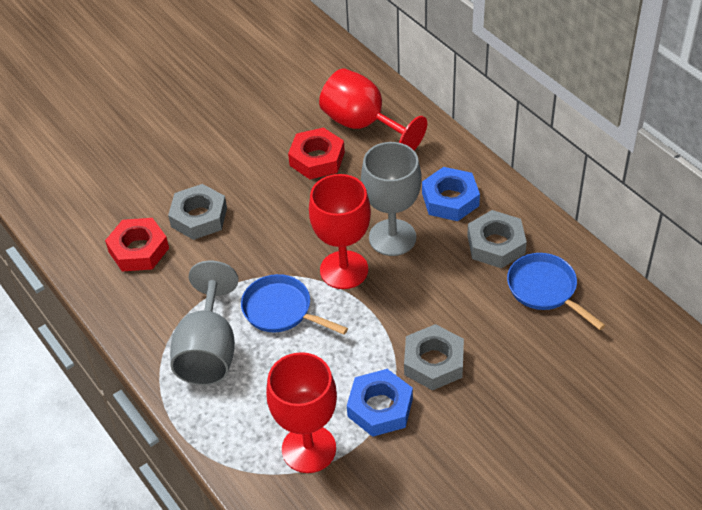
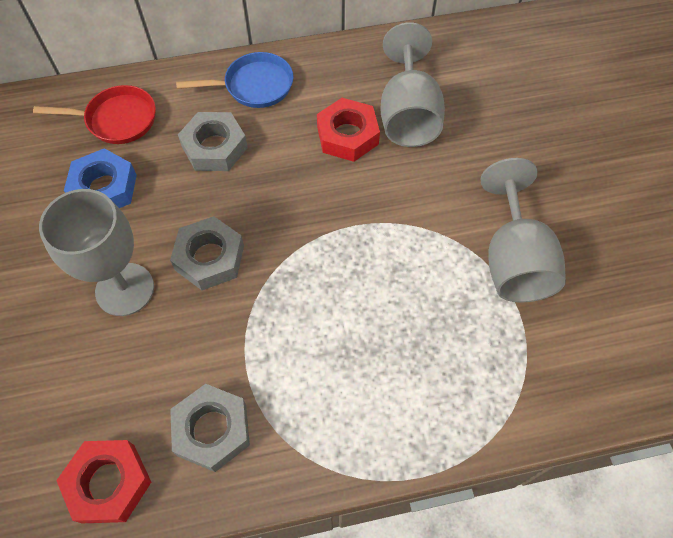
blue nut: [347,369,413,437] [422,167,480,221] = 2 -> [64,148,137,208] = 1
blue pan: [241,274,348,335] [507,253,605,330] = 2 -> [176,52,294,108] = 1
grey goblet: [170,261,239,385] [361,142,422,256] = 2 -> [39,189,154,316] [380,22,445,147] [481,158,566,302] = 3
red goblet: [266,352,337,473] [309,174,371,289] [319,68,427,150] = 3 -> none = 0
red pan: none = 0 -> [33,85,156,144] = 1

